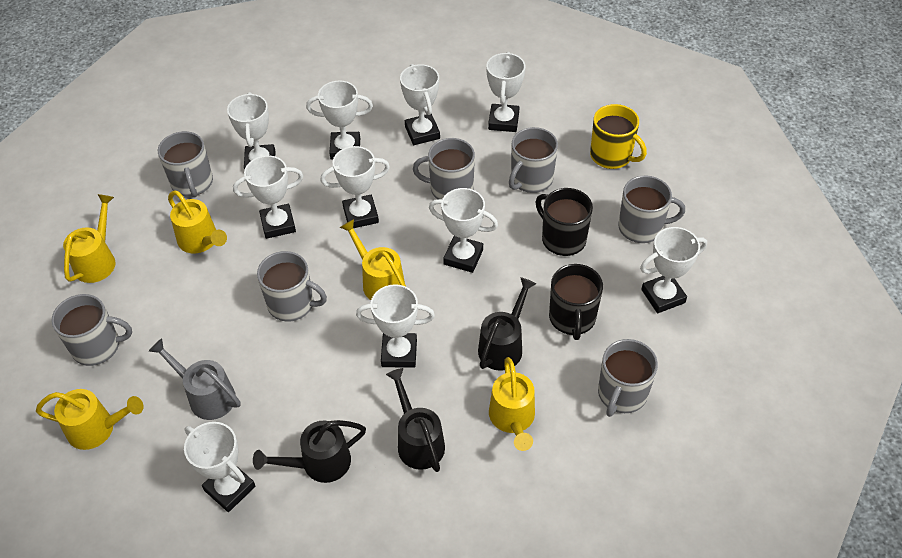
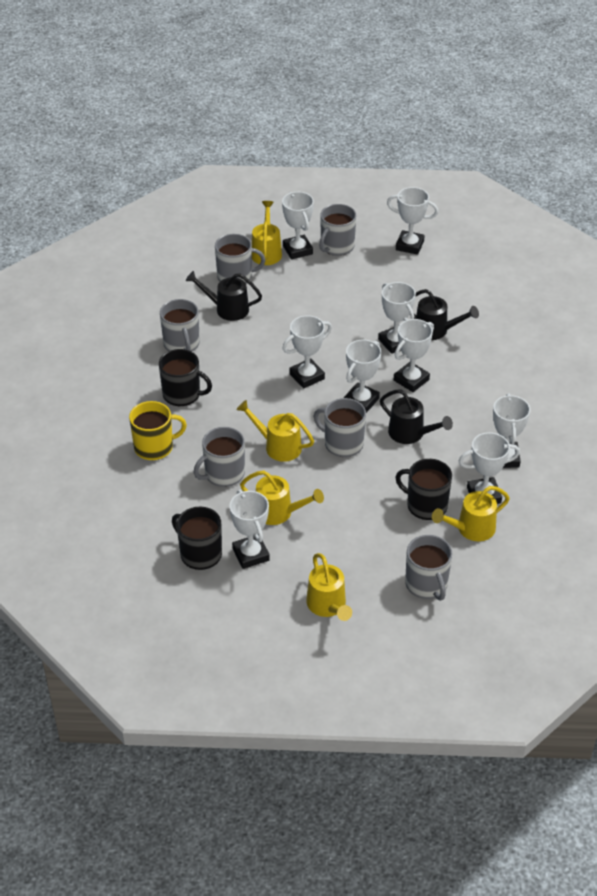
black mug: [536,188,593,256] [549,264,603,340] = 2 -> [159,349,212,406] [172,506,222,570] [396,459,452,520] = 3
grey mug: [51,294,132,366] [158,131,213,197] [257,251,327,322] [413,138,475,199] [509,127,558,193] [598,339,658,417] [618,175,685,243] = 7 -> [160,299,200,352] [194,427,245,487] [215,234,265,283] [314,398,366,457] [319,204,356,256] [405,535,452,601] = 6
grey watering can: [149,338,240,420] = 1 -> none = 0
white trophy: [184,422,255,512] [227,92,275,170] [233,156,303,239] [306,81,373,160] [321,146,390,228] [356,284,435,368] [400,64,440,145] [429,188,498,273] [486,52,525,132] [640,227,707,313] = 10 -> [230,490,270,569] [282,192,314,259] [282,315,332,389] [344,340,381,413] [378,282,416,354] [387,187,438,255] [394,319,434,392] [458,432,520,504] [493,394,530,468] = 9

